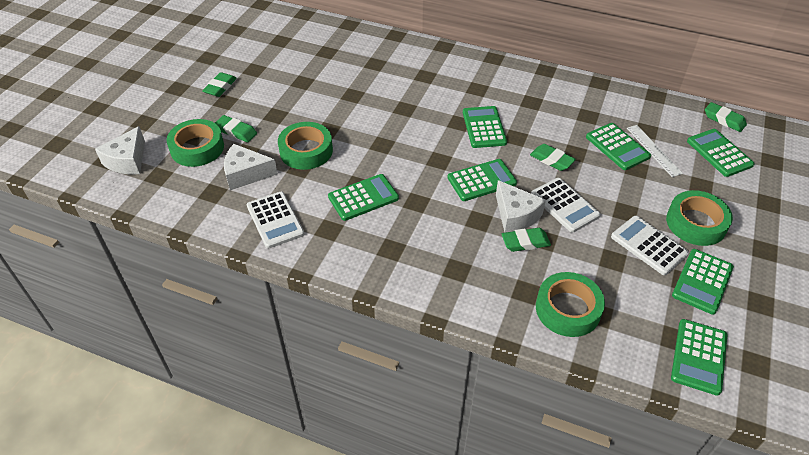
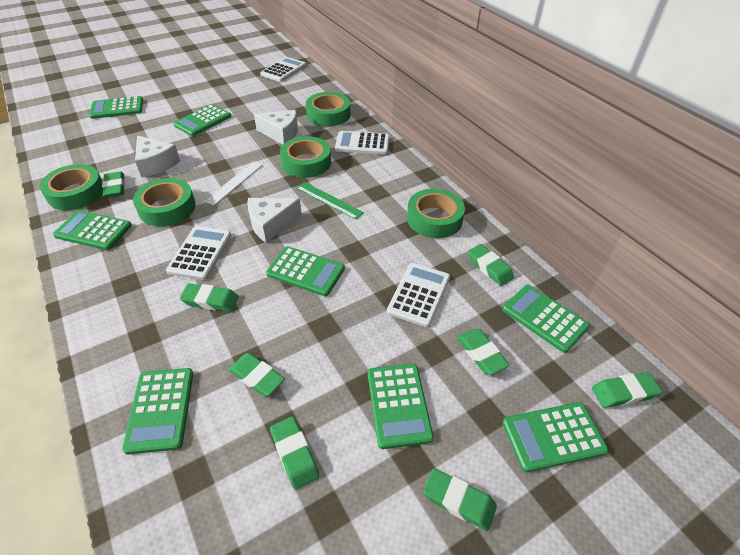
green calculator: [328,174,399,221] [447,159,517,201] [463,106,507,148] [586,123,651,170] [671,319,727,396] [672,249,734,315] [687,129,755,177] = 7 -> [53,210,132,250] [89,96,143,119] [122,368,193,455] [173,104,231,136] [266,246,345,296] [368,364,434,449] [502,285,590,353] [502,402,608,472] = 8
green eraser: [202,72,237,97] [215,115,257,142] [502,228,551,252] [530,144,576,171] [705,102,747,132] = 5 -> [102,171,125,198] [180,284,239,312] [228,353,285,397] [270,416,319,490] [423,468,497,531] [457,329,510,375] [468,244,514,286] [592,372,662,408] = 8
green ruler: none = 0 -> [296,182,364,220] = 1
green tape: [166,119,224,167] [278,122,333,170] [536,272,605,337] [666,190,733,246] = 4 -> [40,164,103,210] [133,178,196,226] [280,136,331,178] [306,92,350,127] [407,189,465,238] = 5
white calculator: [247,192,304,248] [531,178,600,233] [611,216,689,275] = 3 -> [166,226,232,280] [260,57,306,82] [335,131,390,155] [387,263,450,327] = 4

